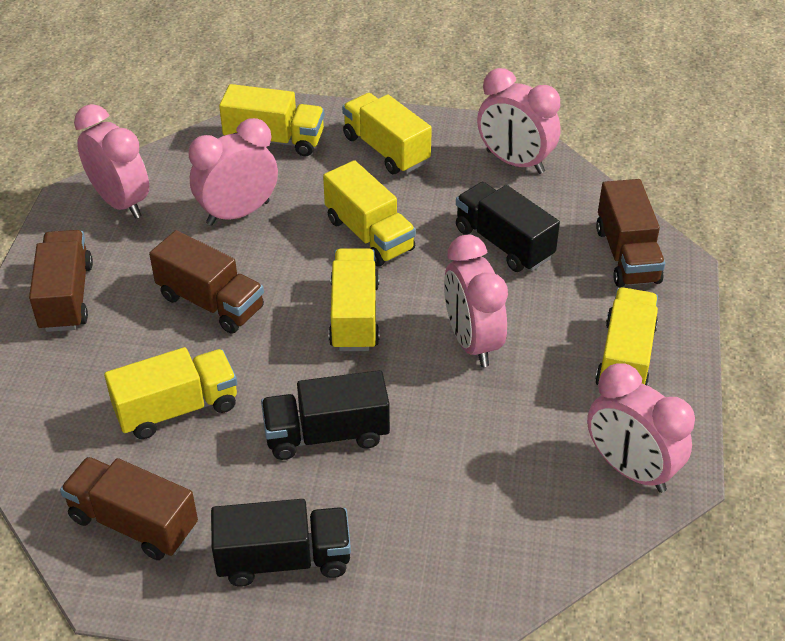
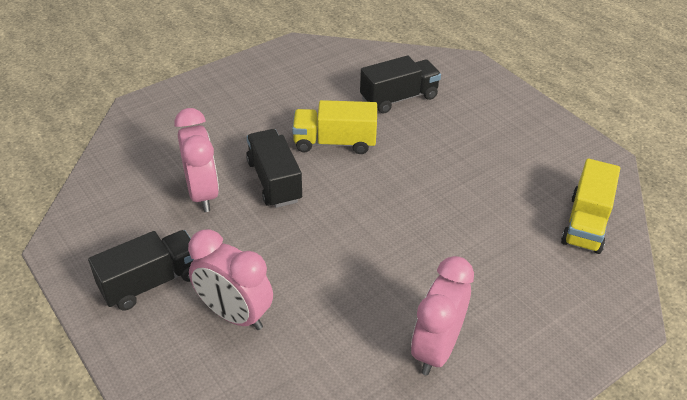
brown truck: [29,230,93,332] [60,457,198,560] [149,230,264,334] [596,179,665,287] = 4 -> none = 0
pink clock: [74,104,149,219] [189,118,278,225] [444,235,508,367] [477,68,561,174] [587,363,695,493] = 5 -> [174,108,219,212] [188,229,273,330] [411,256,474,375] = 3
yellow truck: [104,347,237,439] [219,84,324,156] [323,160,416,266] [329,248,380,351] [342,93,432,174] [595,287,658,386] = 6 -> [292,100,377,154] [561,158,620,254] = 2

